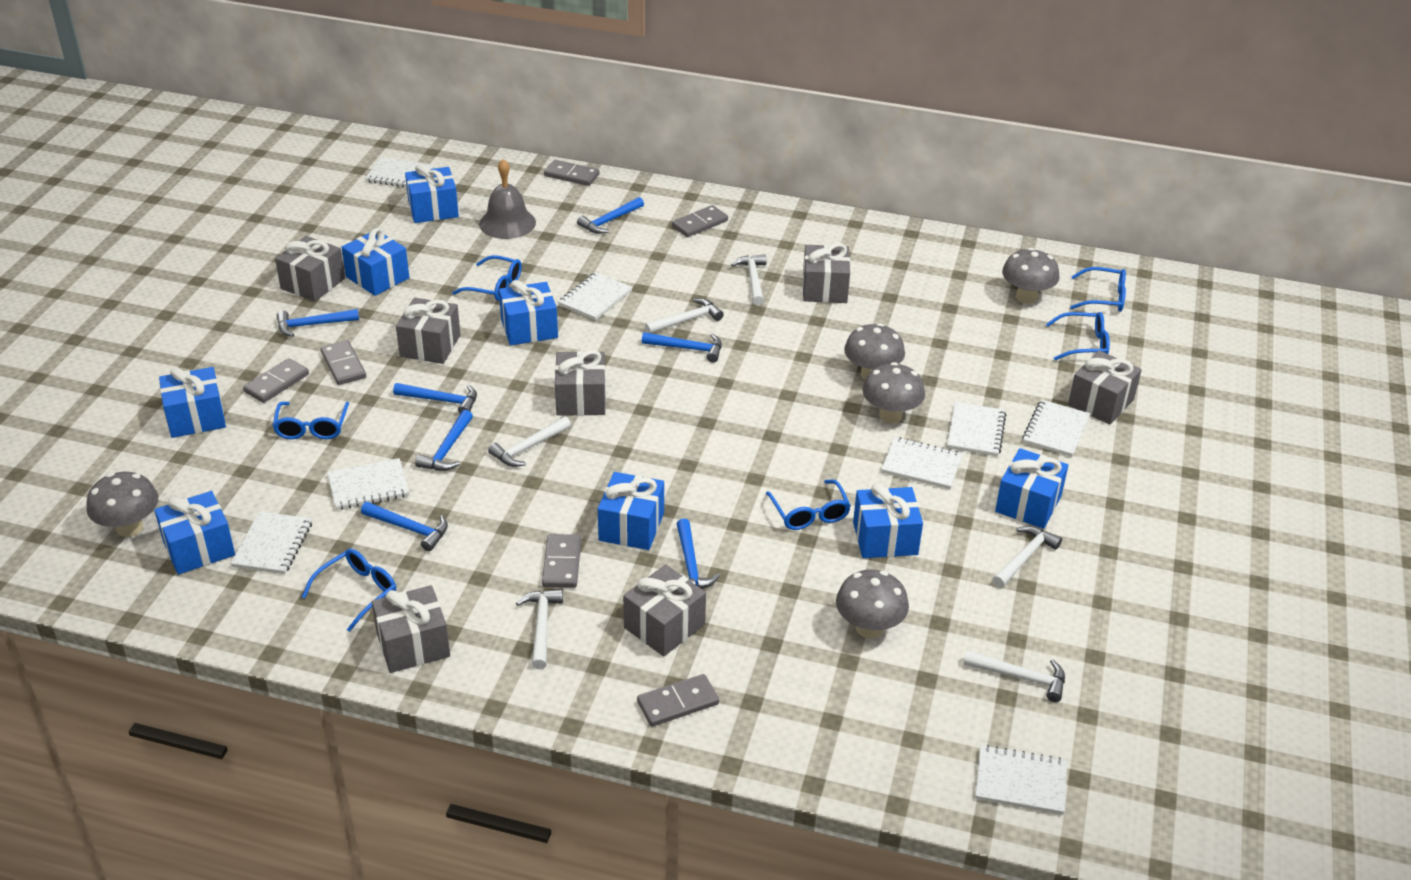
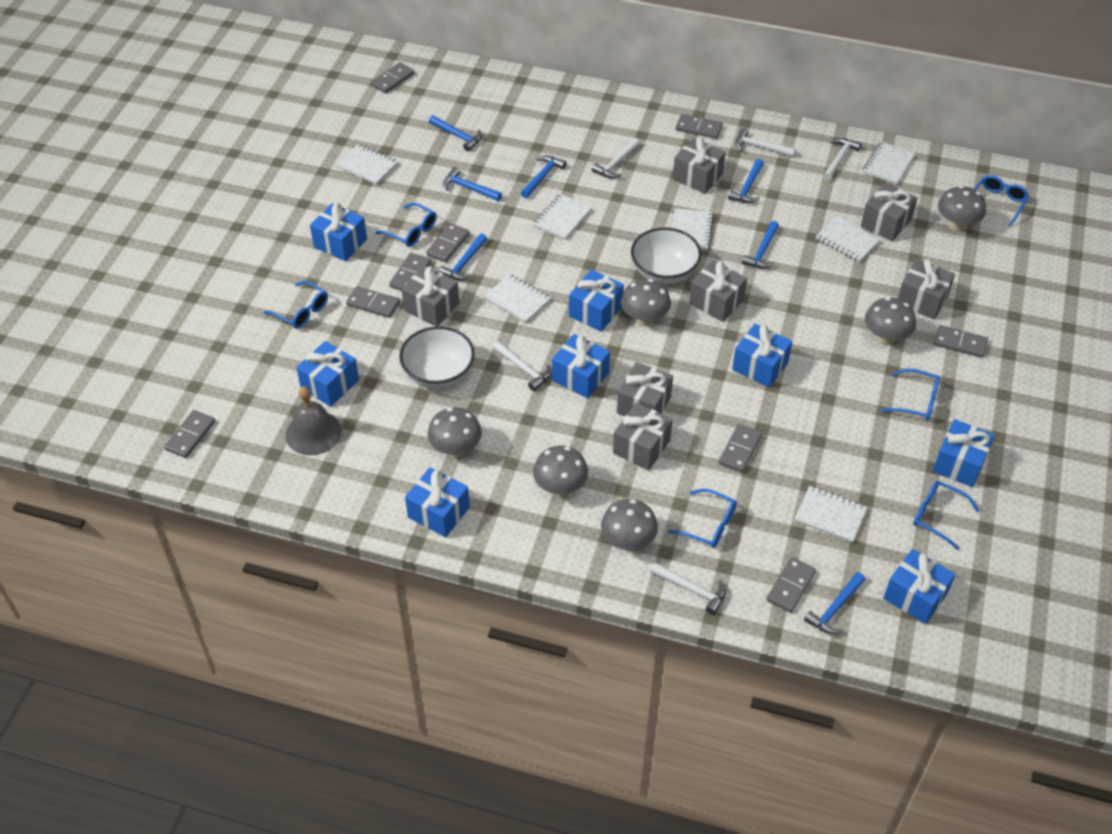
grey domino: [243,358,309,403] [321,340,366,385] [542,534,581,588] [544,160,600,186] [637,674,719,726] [672,205,728,237] = 6 -> [164,410,215,458] [346,286,400,318] [371,62,414,93] [389,253,431,291] [426,223,469,262] [676,114,723,139] [718,424,762,473] [766,557,816,613] [934,325,988,358] = 9
grey mushroom: [86,472,158,537] [836,569,909,638] [844,323,905,380] [862,362,925,423] [1002,248,1060,304] = 5 -> [428,407,482,457] [533,446,588,496] [601,499,658,551] [621,279,671,326] [865,297,916,345] [938,186,986,232] = 6
white bowl: none = 0 -> [399,326,475,389] [631,228,701,285] = 2
white hammer: [488,416,571,467] [516,589,563,669] [645,298,724,333] [731,254,767,305] [964,650,1065,702] [992,526,1062,588] = 6 -> [493,341,552,391] [592,138,640,179] [651,563,726,615] [736,128,796,157] [823,138,862,180] = 5
white notebook: [230,511,312,574] [327,458,409,510] [365,157,434,188] [558,272,633,321] [881,437,963,489] [947,402,1006,457] [975,745,1067,815] [1022,400,1090,457] = 8 -> [337,144,398,185] [484,274,551,323] [533,194,592,240] [672,208,714,251] [795,486,867,543] [815,216,881,262] [863,142,915,185] = 7

